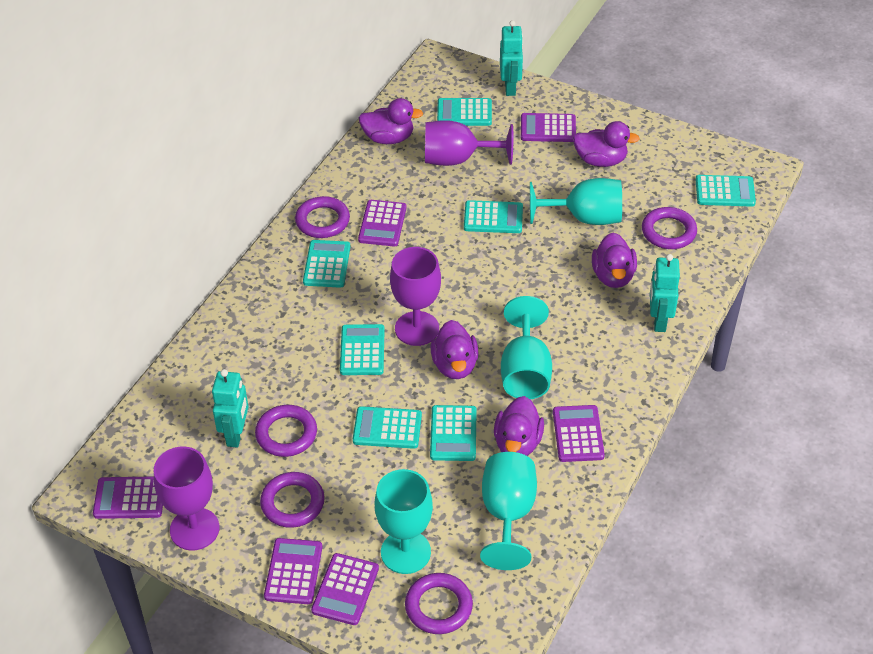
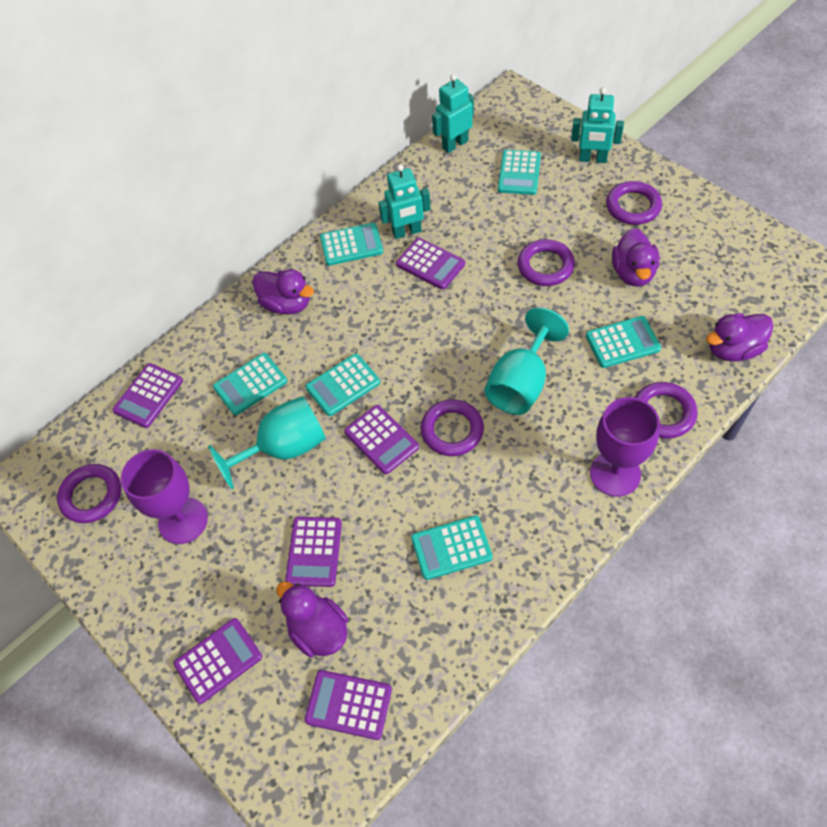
purple duck: [359,98,423,144] [431,320,479,379] [494,396,544,456] [573,121,640,167] [592,232,637,288] = 5 -> [252,269,314,315] [277,581,348,657] [612,228,660,287] [706,313,774,362] = 4
purple goblet: [154,446,220,551] [390,247,441,346] [425,120,513,166] = 3 -> [121,449,208,544] [590,397,660,497] = 2
turquoise calculator: [303,240,350,288] [340,324,385,375] [353,406,422,449] [430,405,477,461] [437,98,492,126] [464,200,523,233] [696,175,756,207] = 7 -> [213,353,287,415] [306,354,380,416] [320,223,383,266] [411,515,493,580] [498,150,541,195] [586,316,661,368] = 6
turquoise goblet: [375,469,433,574] [480,452,537,570] [501,296,552,399] [530,178,622,225] = 4 -> [208,396,326,489] [484,307,569,415] = 2

